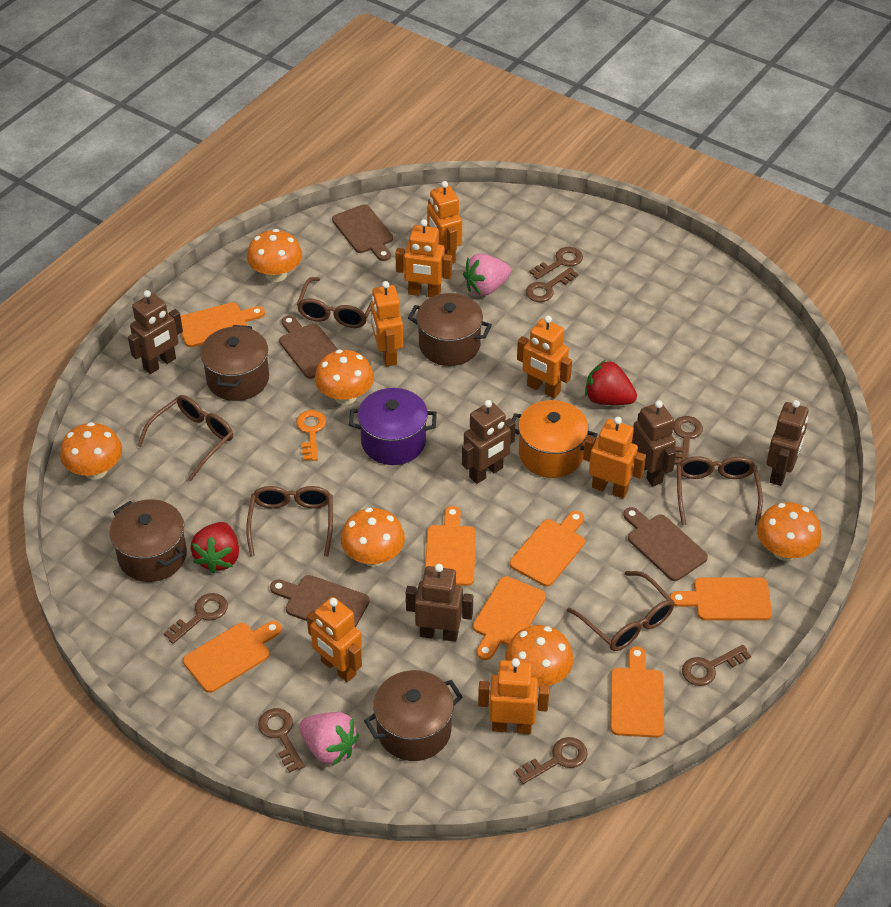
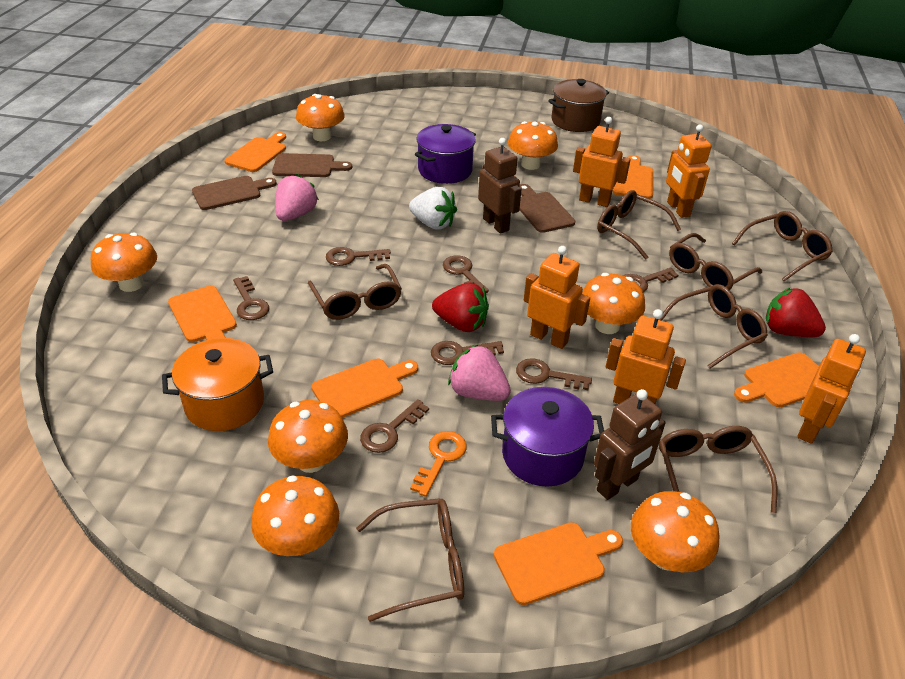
brown cutting board: [270,575,370,628] [279,315,338,379] [332,204,393,261] [623,507,708,581] = 4 -> [192,176,277,210] [272,153,352,177] [519,184,575,233] = 3
brown glasses: [137,395,233,481] [246,486,333,557] [297,277,372,328] [567,571,675,651] [677,456,763,526] = 5 -> [308,264,402,320] [356,498,464,622] [597,190,681,259] [658,284,768,369] [659,426,778,513] [669,233,762,290] [732,211,833,281] = 7
brown pot: [110,499,187,582] [200,325,269,401] [364,670,463,761] [408,293,492,366] = 4 -> [548,79,609,132] = 1
brown robot: [128,290,183,374] [406,564,473,642] [462,400,516,484] [632,400,676,487] [766,400,808,486] = 5 -> [478,138,521,234] [594,389,666,500] = 2
orange cutting board: [180,302,265,347] [183,621,282,693] [425,506,476,586] [473,576,546,660] [510,511,585,587] [610,646,664,738] [670,577,772,621] = 7 -> [168,286,237,342] [225,132,286,172] [311,359,418,418] [494,522,623,605] [612,155,653,199] [734,352,819,407] = 6
orange mushroom: [60,422,122,480] [247,229,302,282] [315,350,374,405] [341,508,405,567] [505,625,573,687] [757,502,821,561] = 6 -> [91,233,157,292] [251,475,339,556] [268,400,348,473] [296,94,345,141] [508,121,558,170] [582,273,645,334] [631,491,720,572] = 7
orange robot: [307,597,362,682] [371,281,403,366] [395,219,452,297] [427,181,462,263] [478,658,550,734] [517,316,572,399] [583,417,646,499] = 7 -> [524,246,590,349] [573,117,631,207] [606,309,686,405] [666,125,712,218] [797,334,866,444] = 5
purple pot: [349,388,437,465] = 1 -> [415,124,476,184] [491,387,604,487] = 2
white strawberry: none = 0 -> [409,187,457,230] = 1

